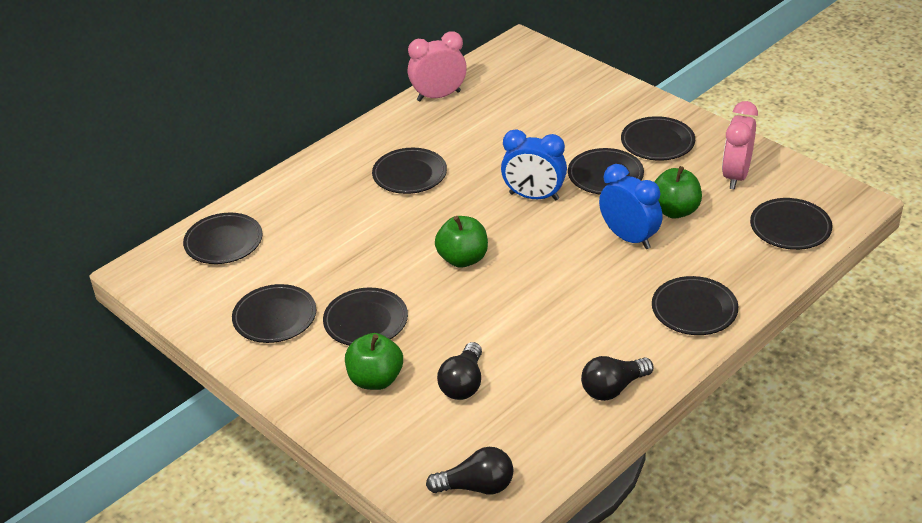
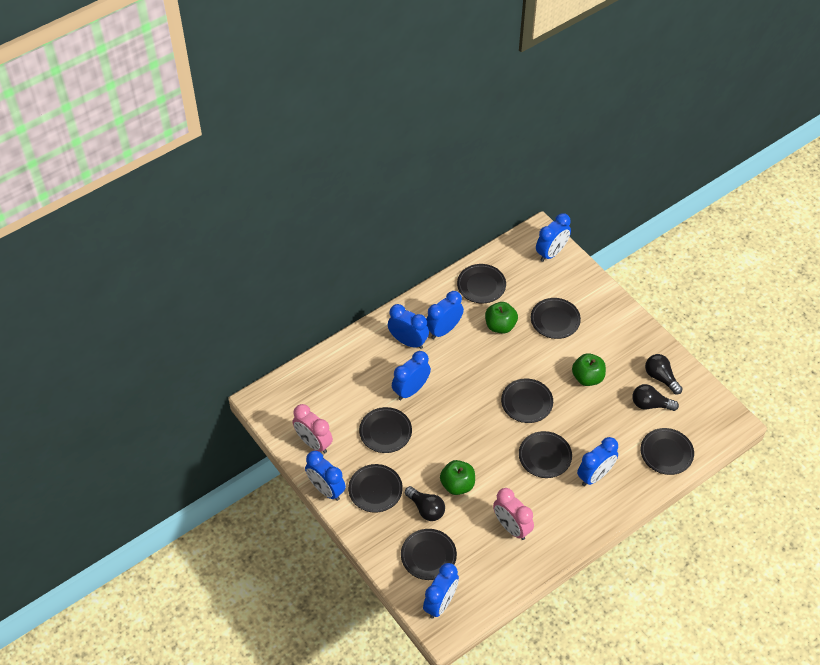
blue clock: [501,129,567,200] [599,164,663,249] = 2 -> [305,451,346,501] [388,304,429,349] [392,351,431,400] [423,563,459,619] [426,291,464,339] [536,213,571,262] [577,437,618,486] = 7

